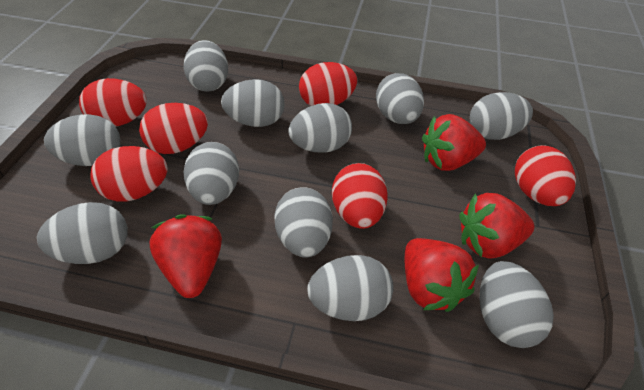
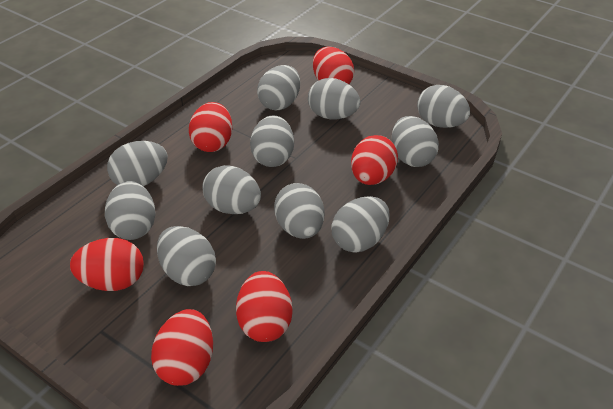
red strawberry: [149,215,222,298] [405,238,479,312] [422,114,486,171] [459,193,534,258] = 4 -> none = 0

